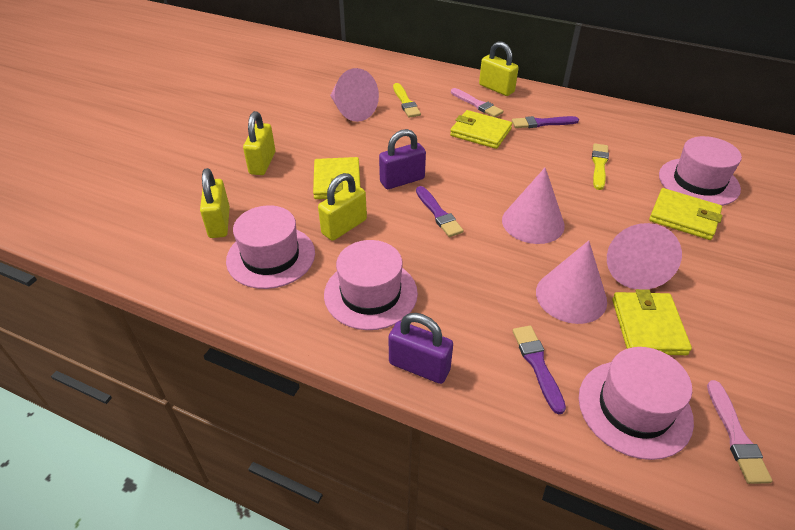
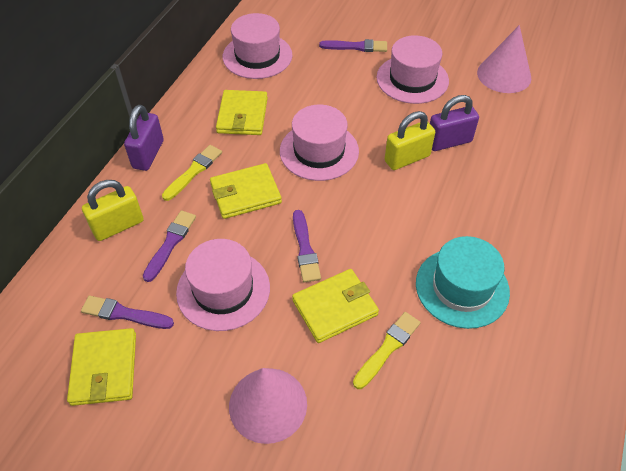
pink brush: [451,88,503,117] [707,380,772,484] = 2 -> none = 0
pink cone: [330,68,379,122] [502,168,565,244] [536,240,607,324] [607,223,682,290] = 4 -> [229,368,307,444] [477,25,531,93] = 2
purple brush: [416,186,464,237] [512,116,579,128] [513,326,566,414] = 3 -> [81,296,174,329] [143,211,196,282] [293,210,321,282] [319,39,387,52] = 4
turquoise hat: none = 0 -> [416,236,510,329] = 1
yellow padlock: [200,168,230,238] [243,111,275,175] [318,173,367,241] [479,41,519,96] = 4 -> [82,180,144,241] [385,111,435,170] = 2

